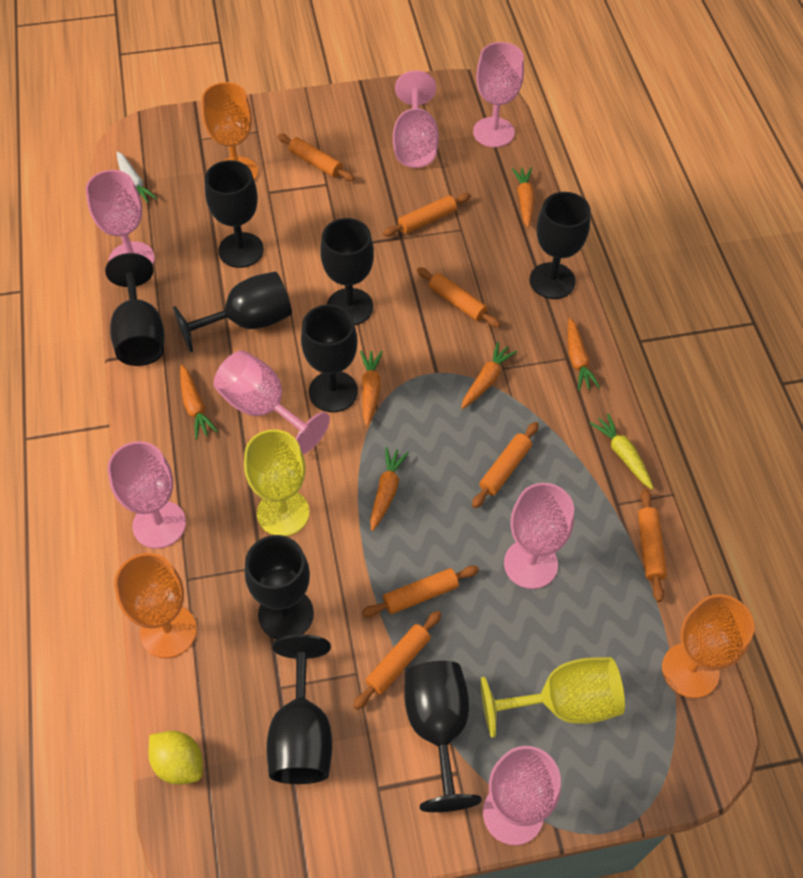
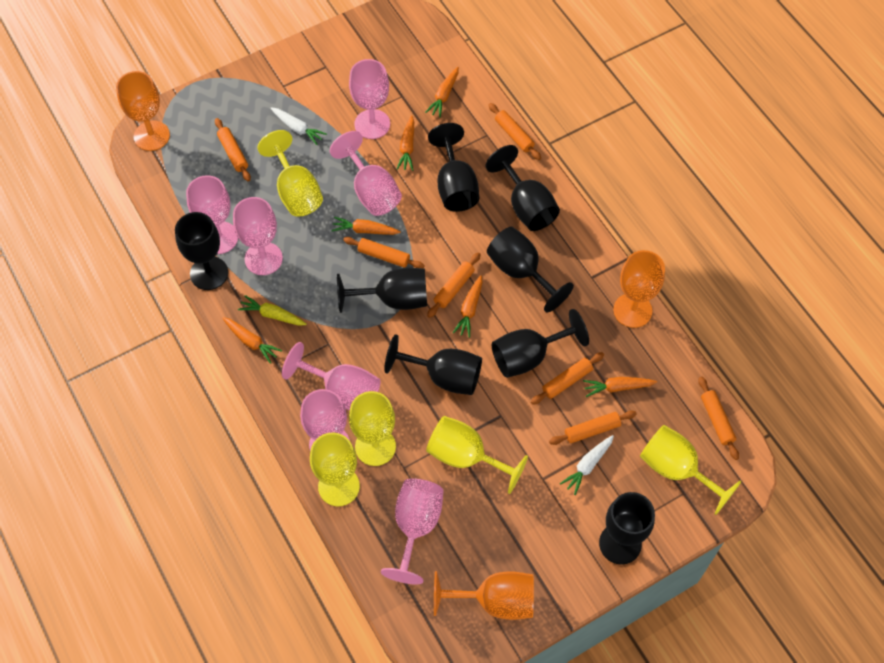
black goblet: [105,253,164,366] [173,271,292,352] [205,160,264,268] [245,535,314,639] [267,634,332,784] [301,304,358,412] [320,218,374,325] [404,661,482,812] [530,192,591,299] = 9 -> [175,212,228,290] [337,268,427,313] [384,334,482,395] [428,123,479,212] [486,145,560,231] [487,227,574,313] [492,309,589,378] [599,492,655,565] = 8
white carrot: [117,151,157,203] = 1 -> [270,107,327,145] [560,435,614,495] = 2
yellow goblet: [244,429,310,536] [481,657,625,738] = 2 -> [257,130,323,217] [310,432,360,506] [349,391,396,466] [426,416,528,494] [640,425,742,515] = 5
yellow lemon: [148,731,203,785] = 1 -> none = 0

